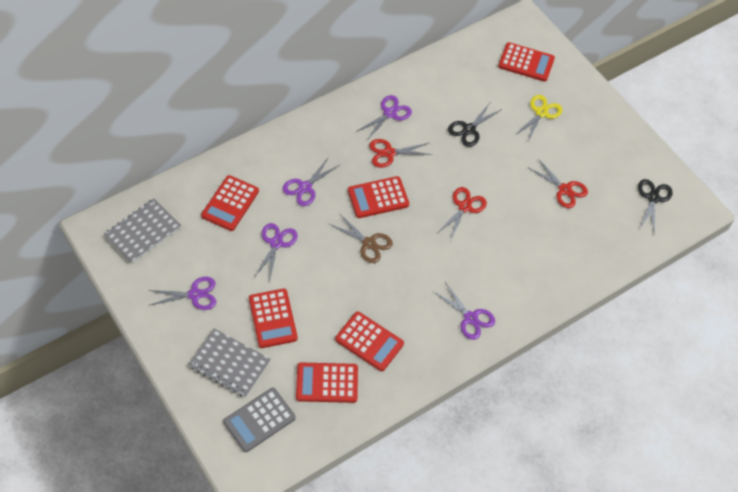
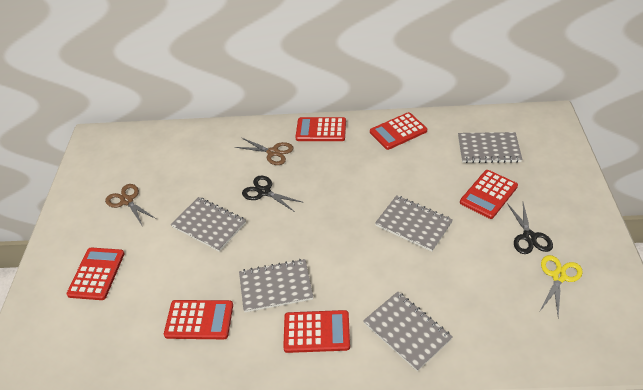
brown scissors: [329,213,393,263] = 1 -> [105,184,156,225] [235,138,293,165] = 2
grey calculator: [223,388,296,452] = 1 -> none = 0
grey notebook: [104,198,181,264] [188,328,271,398] = 2 -> [171,197,246,252] [239,259,313,312] [363,292,453,371] [375,195,453,252] [458,132,522,163] = 5
purple scissors: [148,277,216,310] [254,223,298,283] [282,157,340,206] [356,95,412,140] [433,282,495,340] = 5 -> none = 0
red scissors: [369,139,433,168] [436,187,487,241] [529,159,588,208] = 3 -> none = 0

